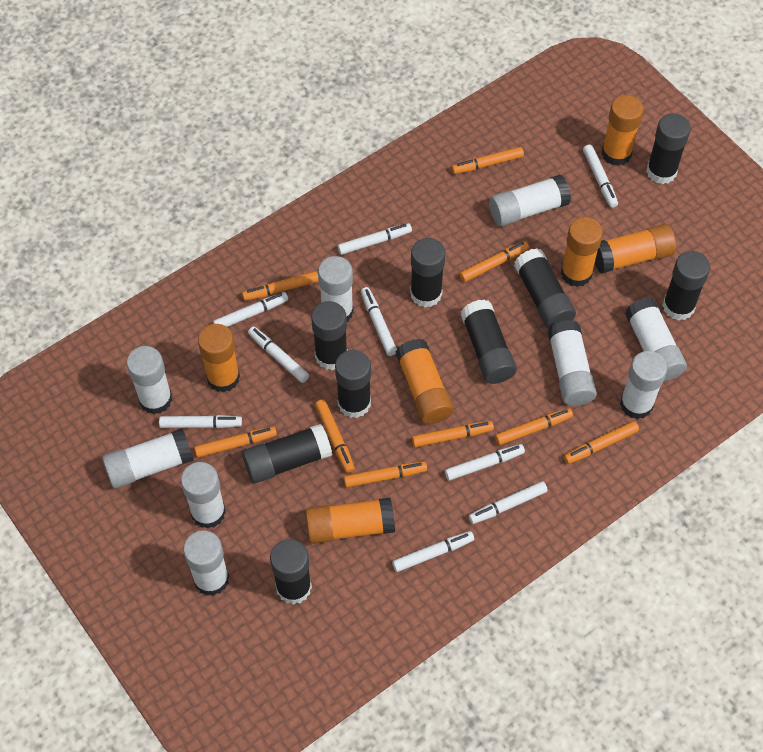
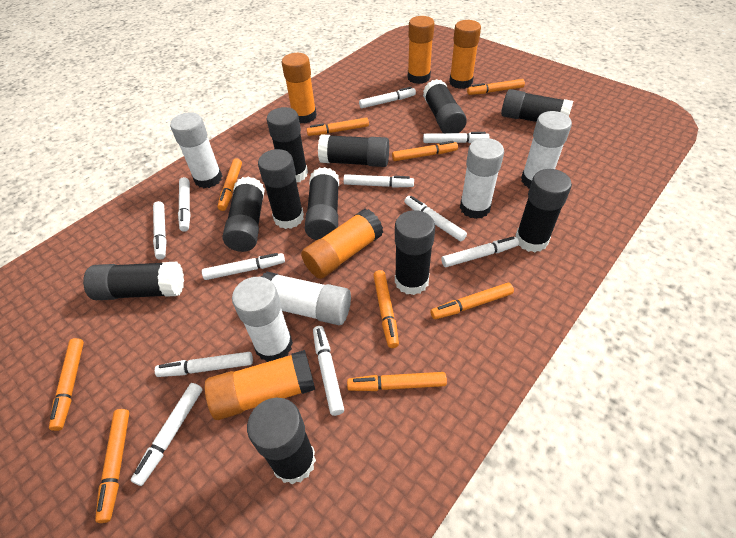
black glue stick: [242,424,332,483] [270,539,312,605] [311,301,348,370] [335,350,371,418] [410,238,445,307] [461,299,517,384] [514,248,576,329] [646,113,691,184] [662,251,710,321] = 9 -> [83,262,184,300] [223,177,265,252] [247,398,316,484] [258,149,304,229] [267,107,308,182] [305,167,339,240] [318,134,389,167] [395,210,435,295] [423,79,467,133] [501,89,573,122] [515,169,572,252] = 11
orange glue stick: [198,324,240,392] [305,498,395,544] [395,339,454,424] [561,217,603,287] [595,224,676,274] [602,95,644,166] = 6 -> [204,350,315,420] [282,53,317,124] [301,209,383,279] [408,16,434,84] [449,20,481,89] = 5
white glue stick: [103,428,194,488] [127,346,172,414] [181,462,226,529] [183,531,229,596] [318,256,354,322] [489,175,571,227] [548,320,597,406] [620,351,667,419] [625,297,687,381] = 9 -> [170,112,222,188] [232,277,293,362] [260,272,351,325] [460,138,504,219] [521,111,572,188] = 5
white marker: [159,415,242,428] [213,292,288,327] [248,326,309,383] [338,223,412,255] [361,287,397,356] [392,531,474,572] [445,444,525,481] [469,481,548,524] [583,144,618,208] = 9 -> [130,383,203,486] [153,201,167,260] [155,352,253,377] [178,177,191,232] [202,253,285,280] [313,326,344,416] [343,174,414,188] [359,87,416,108] [404,196,467,241] [423,132,490,143] [441,237,519,267] = 11

